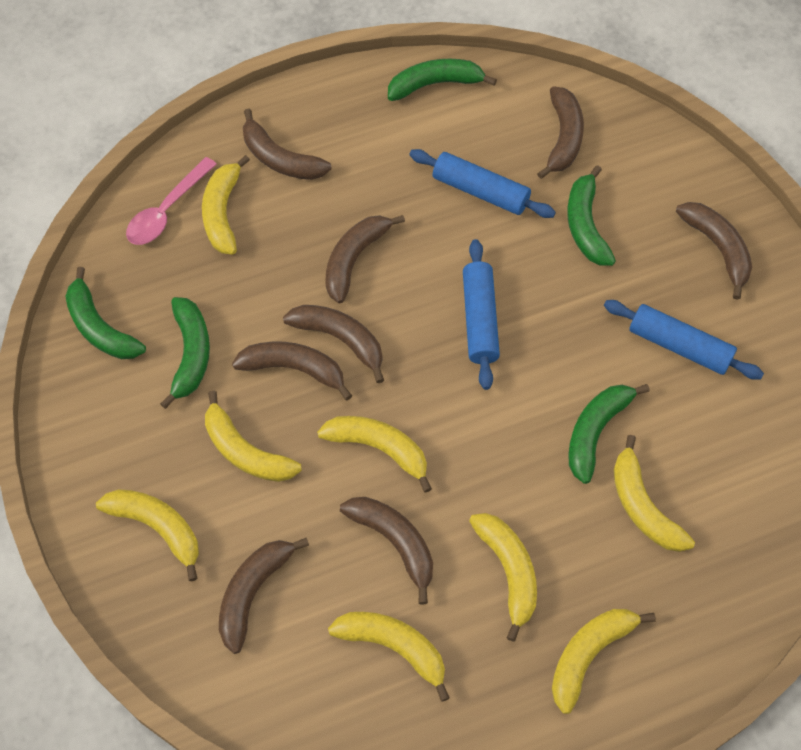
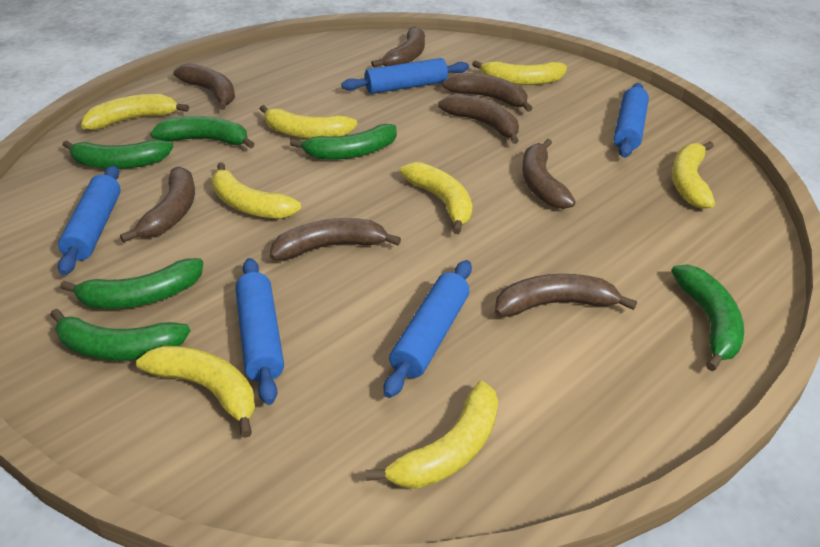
blue rolling pin: [409,149,556,218] [463,239,500,390] [604,300,764,380] = 3 -> [58,166,121,275] [235,258,284,405] [341,58,469,94] [384,260,472,398] [614,83,649,158] = 5
green banana: [66,267,146,359] [160,297,210,409] [388,59,497,101] [567,165,616,266] [568,384,650,484] = 5 -> [50,309,190,361] [60,258,203,309] [63,140,174,169] [150,116,254,149] [290,124,397,160] [671,264,744,371] = 6
pink spoon: [126,157,217,245] = 1 -> none = 0

